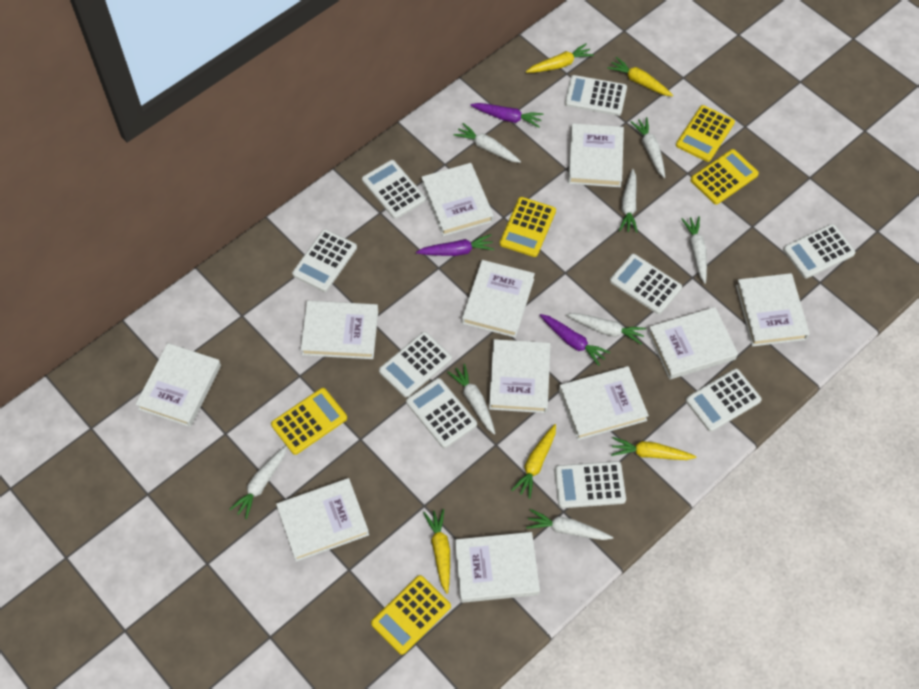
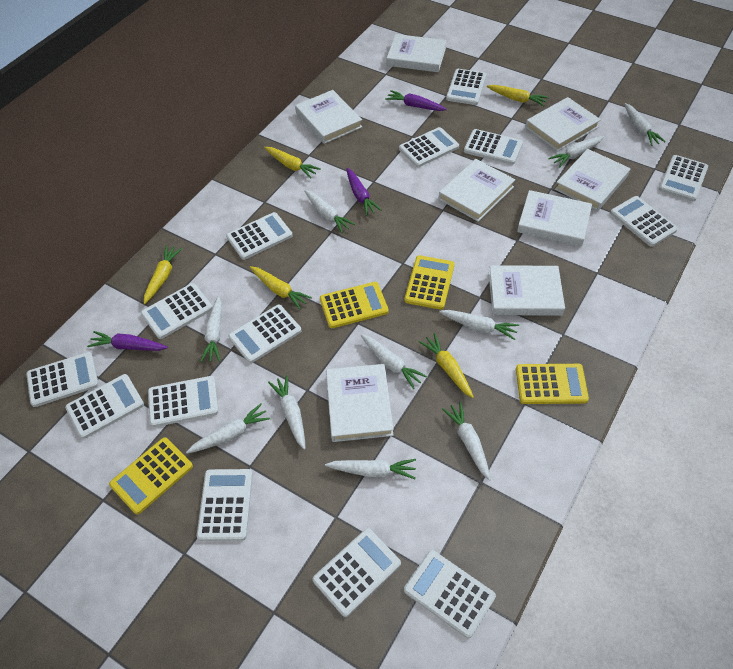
white book: [135,343,221,427] [276,478,369,562] [301,301,378,359] [421,163,494,236] [455,532,540,603] [462,260,535,338] [489,339,551,413] [559,366,649,440] [568,123,624,187] [648,307,738,380] [736,273,810,346] = 11 -> [295,90,362,144] [326,364,394,442] [387,34,447,72] [439,159,515,222] [489,265,565,316] [517,190,592,247] [525,97,601,151] [555,149,630,211] = 8
white calculator: [292,229,357,292] [362,160,426,219] [379,332,452,398] [406,378,477,448] [554,461,626,508] [565,75,627,116] [610,254,682,314] [686,368,762,432] [783,224,856,279] = 9 -> [26,352,99,407] [65,374,144,439] [141,283,213,339] [148,376,219,427] [197,469,253,541] [226,212,293,260] [228,305,302,363] [313,528,401,617] [399,127,459,167] [404,550,496,638] [446,69,486,105] [464,129,523,165] [610,196,678,247] [659,155,708,201] = 14
white carrot: [229,446,287,519] [447,364,496,435] [454,123,521,163] [526,509,613,540] [566,313,646,344] [619,169,638,233] [631,117,665,178] [681,216,707,284] = 8 -> [186,404,270,454] [200,296,222,362] [268,375,306,450] [304,190,355,233] [325,459,416,479] [360,334,427,389] [439,310,519,340] [442,402,491,481] [548,136,604,168] [625,103,666,146] = 10
yellow calculator: [271,388,347,455] [371,575,451,655] [500,197,556,257] [676,105,735,162] [690,149,759,205] = 5 -> [109,437,193,515] [320,282,389,328] [404,255,455,310] [516,364,589,404] = 4

